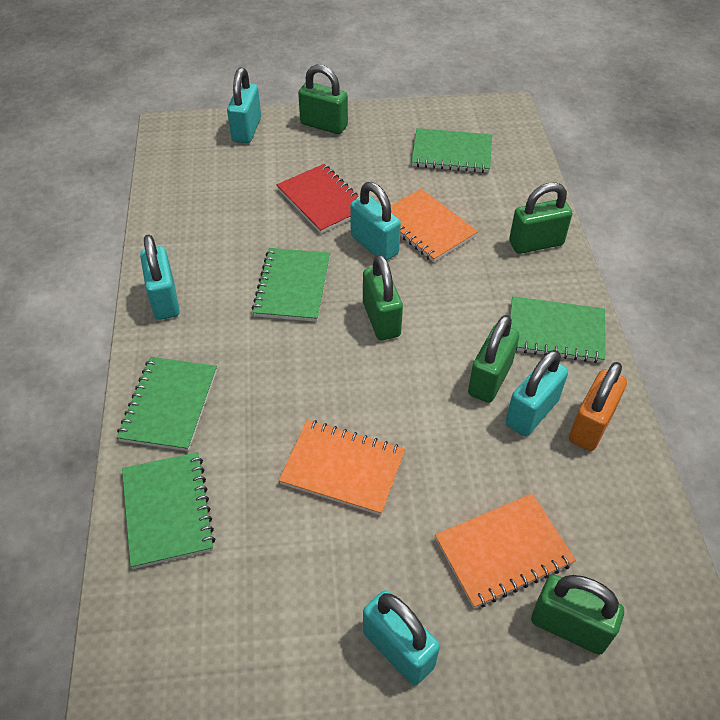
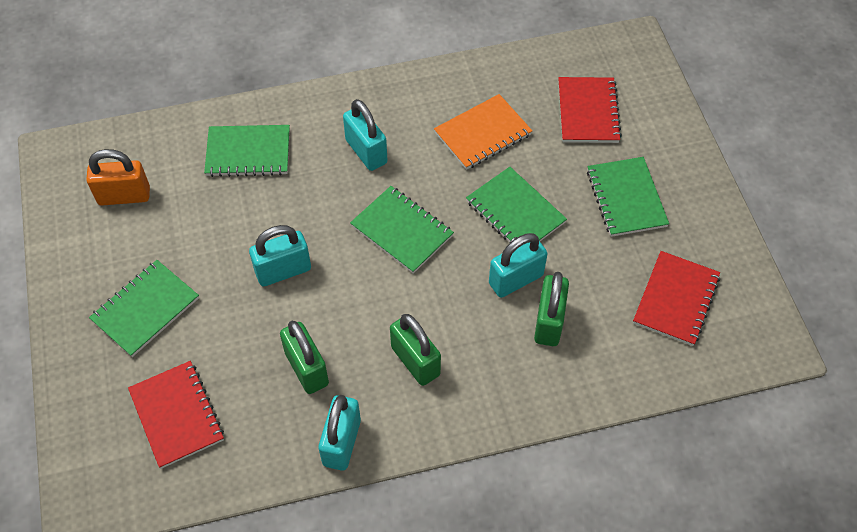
green padlock: [298,65,348,134] [363,254,403,340] [468,315,519,403] [509,183,572,254] [531,574,624,655] = 5 -> [280,321,329,394] [390,314,441,386] [534,272,569,346] = 3
orange notebook: [279,420,405,515] [391,189,478,262] [435,494,576,608] = 3 -> [434,94,532,170] = 1
red notebook: [277,164,359,234] = 1 -> [128,361,224,469] [558,77,622,143] [633,251,720,346] = 3
turquoise padlock: [140,235,180,320] [227,68,261,143] [350,182,401,260] [363,590,440,685] [506,350,568,436] = 5 -> [249,225,311,286] [318,395,361,471] [343,99,387,171] [489,233,548,298] = 4

